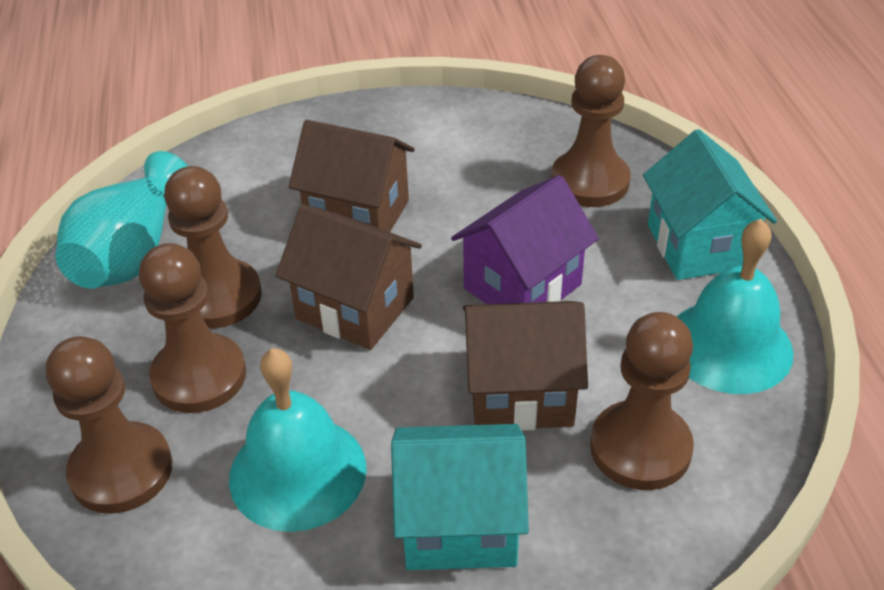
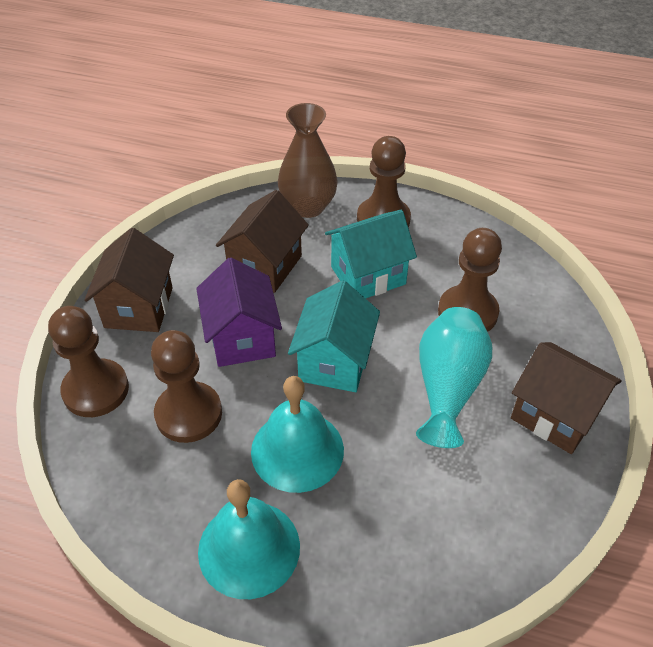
brown pawn: [46,336,173,514] [139,243,246,413] [164,166,262,328] [551,55,630,207] [590,312,694,490] = 5 -> [48,306,129,417] [151,330,222,443] [357,136,411,227] [438,228,502,332] = 4
brown vase: none = 0 -> [278,103,338,218] = 1

